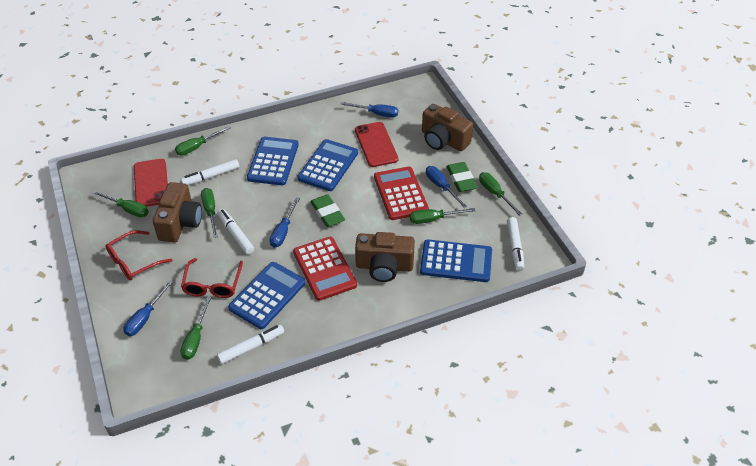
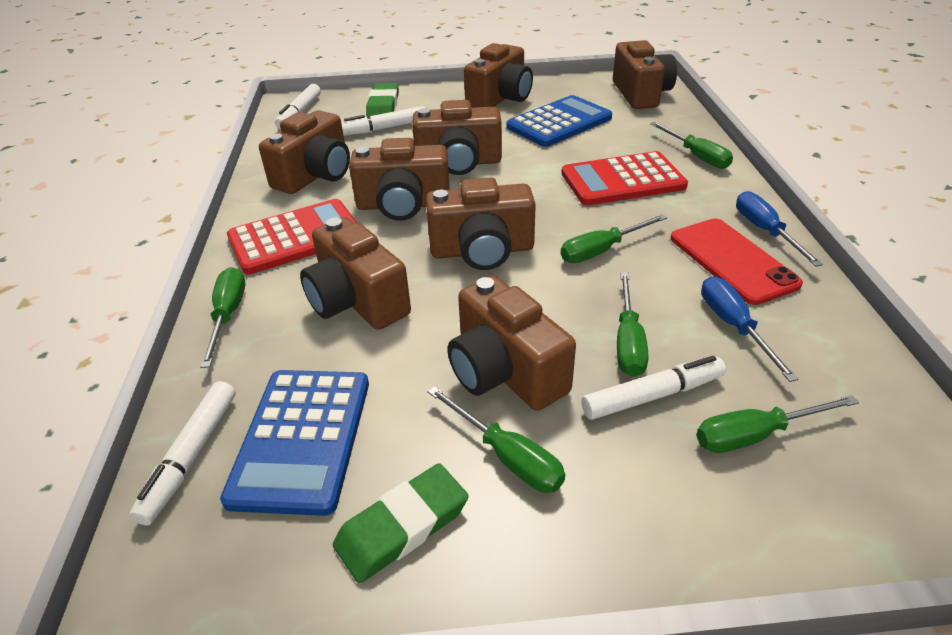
blue calculator: [228,262,306,329] [247,137,299,185] [297,139,358,191] [420,239,492,282] = 4 -> [220,370,369,516] [506,95,612,147] = 2
blue screwdriver: [123,280,173,336] [270,197,300,248] [341,102,398,118] [426,166,467,208] = 4 -> [701,276,798,382] [736,191,823,267] = 2
brown camera: [153,182,202,242] [355,232,415,282] [422,104,473,151] = 3 -> [259,110,350,194] [300,217,411,330] [349,138,450,221] [412,100,502,175] [426,178,536,270] [448,276,576,411] [464,43,533,108] [613,40,677,109] = 8
red glasses: [106,230,173,280] [181,258,243,298] = 2 -> none = 0
red phone: [134,159,168,207] [355,122,398,167] = 2 -> [671,218,803,305] = 1

